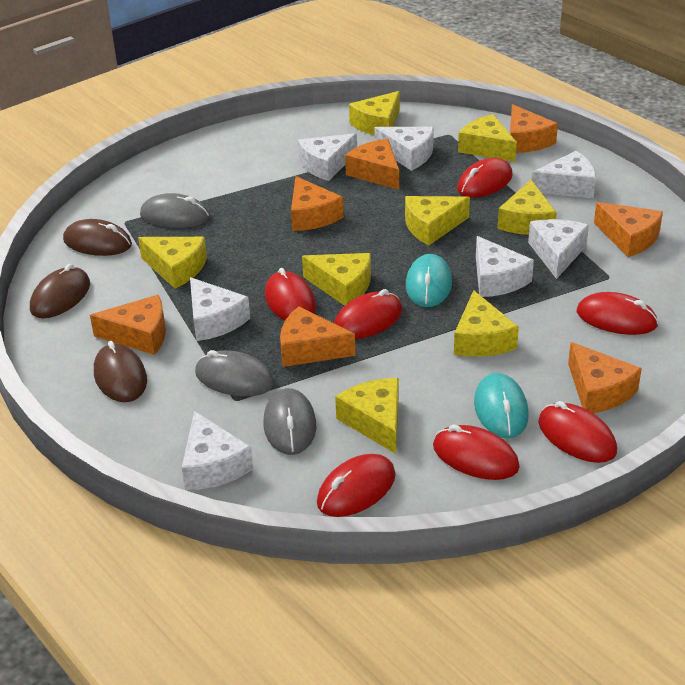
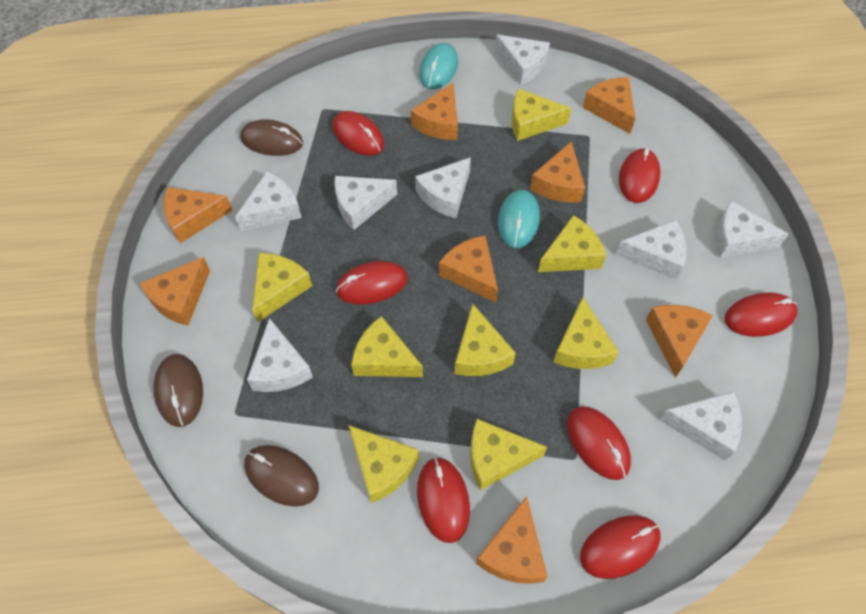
grey mouse: [140,193,209,228] [195,350,274,397] [263,388,316,455] = 3 -> none = 0
orange cheese: [90,295,166,355] [280,306,355,367] [291,176,344,231] [345,139,399,190] [510,104,558,153] [568,342,642,413] [594,202,663,257] = 7 -> [140,257,210,325] [163,187,232,243] [411,83,458,140] [439,236,498,303] [476,496,548,584] [530,141,585,203] [583,77,635,134] [646,305,713,378] = 8
white cheese: [182,411,253,490] [190,277,250,341] [298,133,357,181] [375,127,434,171] [476,236,534,297] [528,219,589,279] [532,151,596,198] = 7 -> [235,172,302,231] [247,318,313,392] [334,176,397,230] [415,157,471,218] [495,35,550,85] [616,220,687,280] [659,391,742,461] [715,201,788,258] = 8

